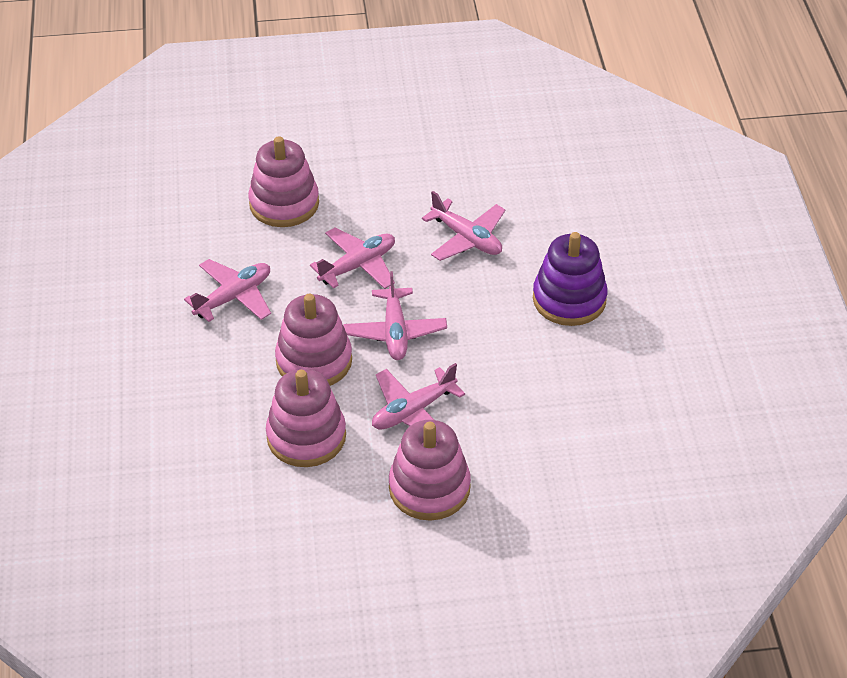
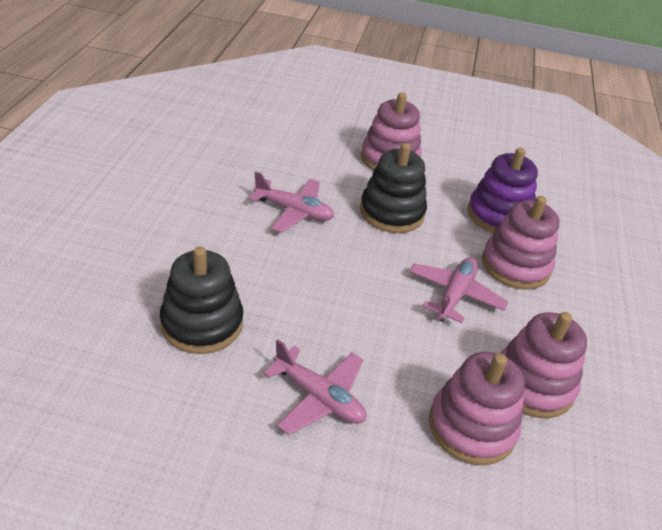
black stacking toy: none = 0 -> [160,247,243,354] [360,143,427,233] = 2
pink plane: [184,259,271,322] [310,227,395,289] [343,271,447,360] [372,363,465,430] [422,191,505,261] = 5 -> [249,171,334,233] [263,339,366,435] [409,257,508,323] = 3

